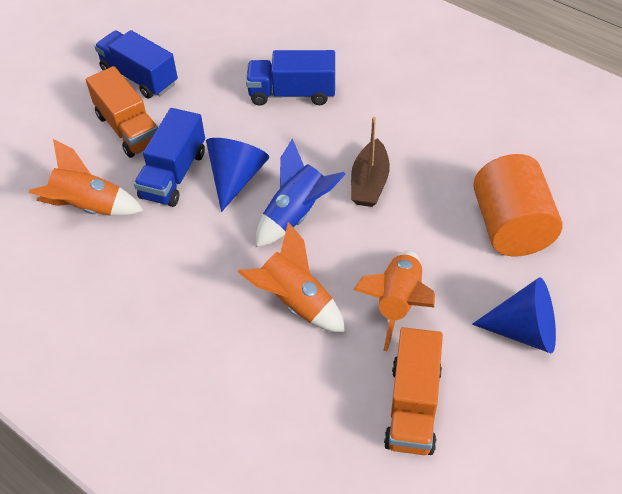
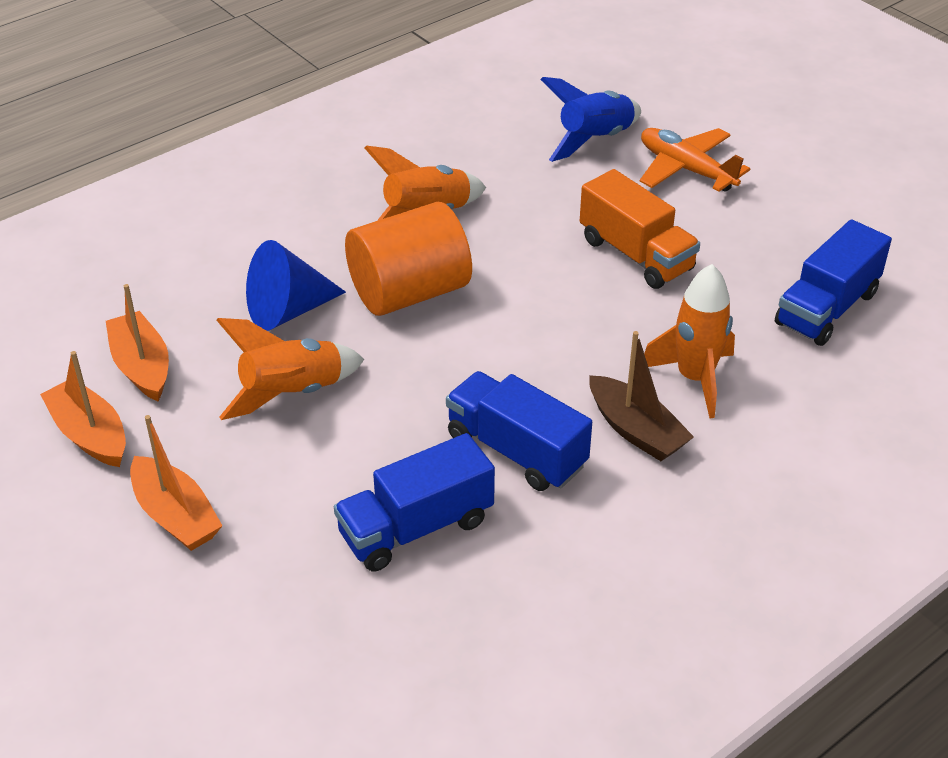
blue cone: [206,138,269,212] [472,277,556,353] = 2 -> [246,240,346,331] = 1
orange boat: none = 0 -> [40,351,126,467] [106,284,169,401] [130,415,223,551] = 3
orange plane: none = 0 -> [640,128,750,192] = 1
orange truck: [86,66,158,158] [384,327,443,455] = 2 -> [580,169,700,289] = 1

